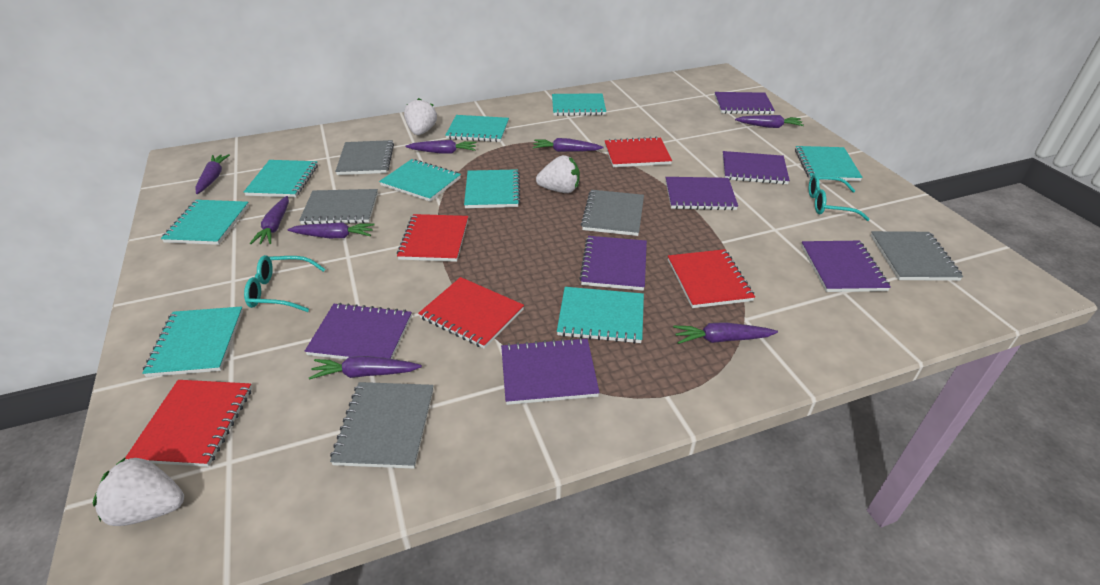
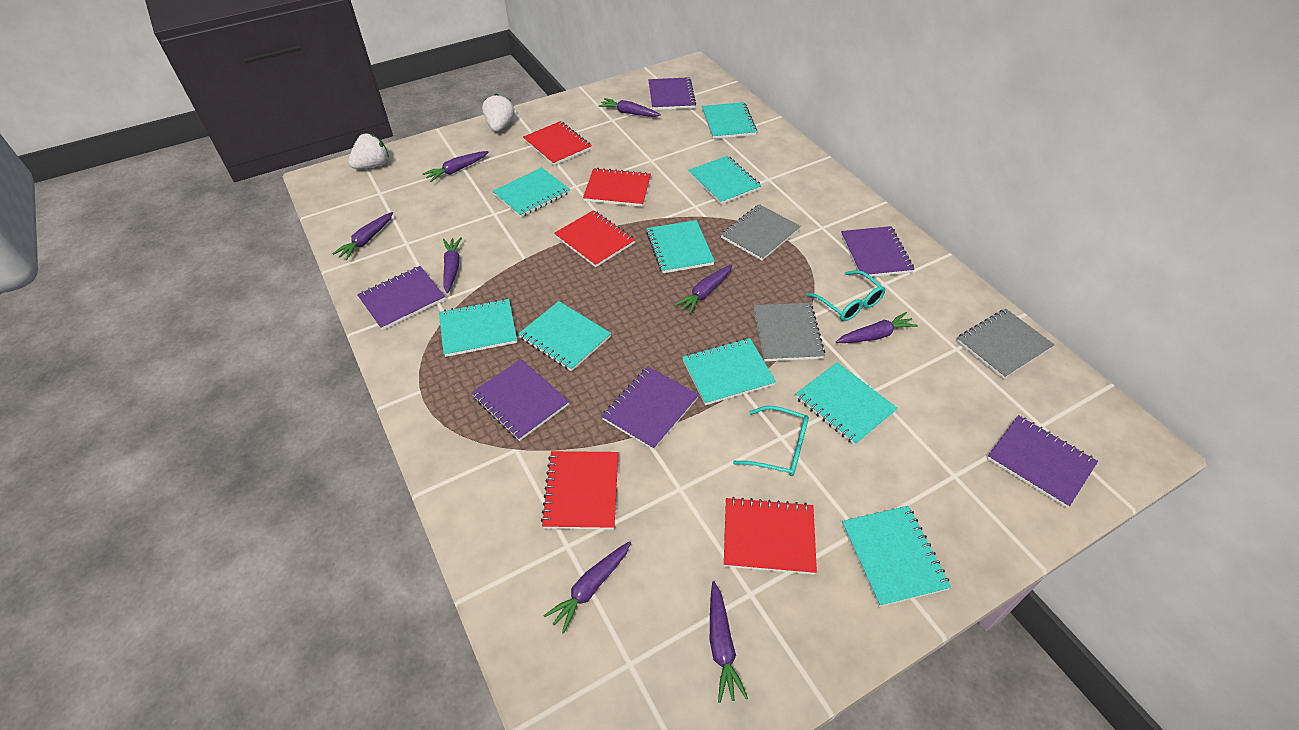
grey notebook: [299,189,378,225] [330,382,434,469] [335,140,394,175] [581,190,644,236] [871,231,963,281] = 5 -> [721,204,801,261] [754,303,825,361] [957,309,1055,379] = 3
purple notebook: [305,303,412,360] [501,337,600,405] [579,236,647,291] [666,177,738,210] [714,92,775,114] [723,151,790,185] [801,241,891,292] = 7 -> [357,266,446,330] [471,359,569,441] [601,367,699,450] [648,77,696,110] [841,226,914,278] [987,415,1098,508] = 6
white strawberry: [93,457,184,526] [404,98,437,135] [536,155,580,193] = 3 -> [348,134,389,169] [482,94,515,132] = 2

